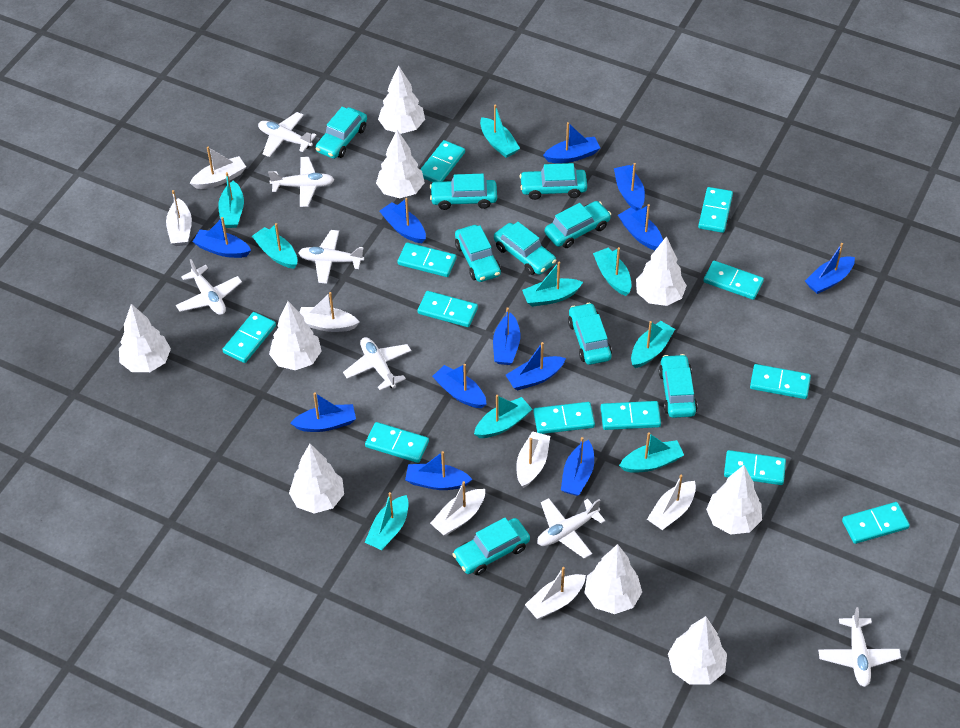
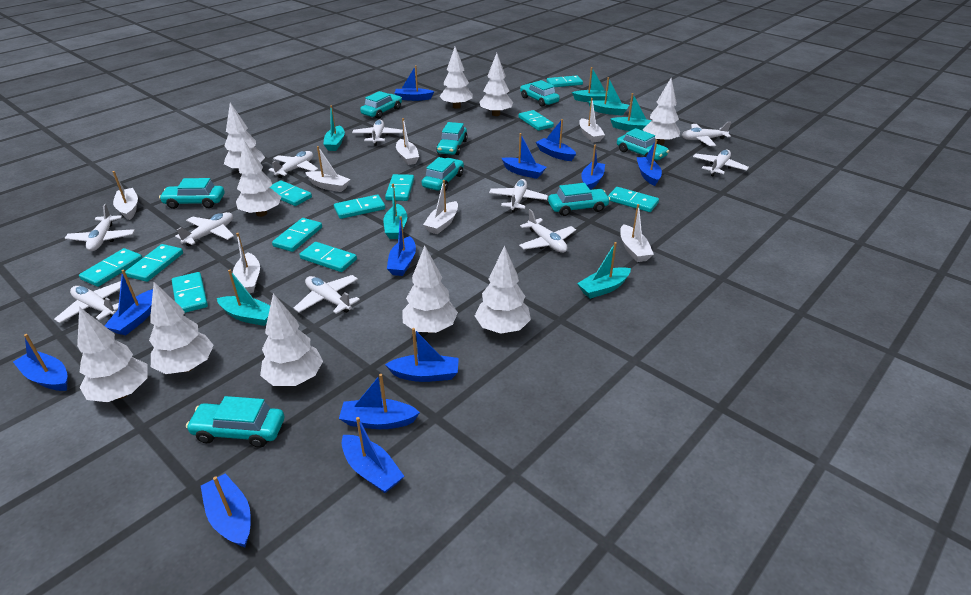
turquoise boat: [218,172,244,228] [252,223,297,269] [364,492,409,550] [474,395,532,438] [480,105,520,158] [522,262,583,307] [593,247,631,296] [619,432,684,473] [631,321,675,368] = 9 -> [217,270,270,326] [323,105,345,151] [383,184,407,239] [572,67,608,102] [577,242,631,299] [588,77,629,116] [610,93,652,131] = 7
turquoise car: [316,107,367,159] [430,174,497,210] [452,517,530,575] [455,225,501,282] [494,222,556,275] [519,163,587,200] [545,201,611,248] [568,303,612,365] [659,354,698,418] = 9 -> [159,178,224,209] [186,396,284,448] [360,91,402,119] [422,157,464,191] [436,122,468,155] [520,80,560,107] [548,183,611,216] [617,128,669,160] = 8
turquoise domino: [222,312,276,363] [365,422,429,463] [397,242,456,277] [418,291,478,327] [420,140,465,182] [533,402,595,434] [601,401,661,430] [698,187,733,233] [704,261,764,300] [724,450,786,485] [750,364,811,399] [842,502,910,544] = 12 -> [79,248,143,287] [125,244,183,282] [172,272,208,313] [270,180,312,206] [272,218,322,252] [299,242,357,272] [334,195,385,219] [385,174,414,201] [518,110,554,131] [547,75,583,87] [608,187,659,212] = 11
white plane: [176,259,242,315] [258,112,317,157] [268,157,334,207] [298,230,364,284] [343,337,412,390] [537,498,605,559] [818,607,901,687] = 7 -> [54,281,121,323] [65,204,135,251] [175,212,234,246] [268,151,318,178] [293,275,360,314] [352,119,403,146] [489,179,548,212] [519,209,576,253] [682,122,731,146] [693,150,749,176] = 10
white tree: [119,304,171,372] [269,301,322,370] [289,444,344,514] [376,130,425,198] [378,65,425,134] [584,544,642,614] [636,236,687,306] [668,616,727,684] [706,465,762,534] = 9 -> [77,307,147,402] [149,282,214,374] [224,103,265,168] [236,141,281,217] [260,293,323,386] [402,246,458,333] [439,47,473,109] [475,245,531,334] [479,53,513,116] [643,78,680,145] = 10

